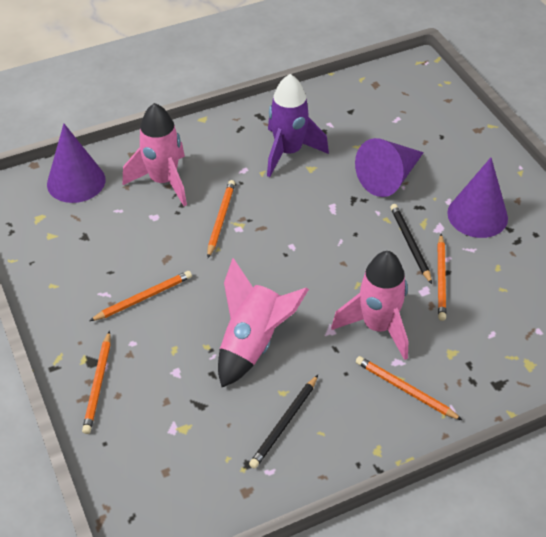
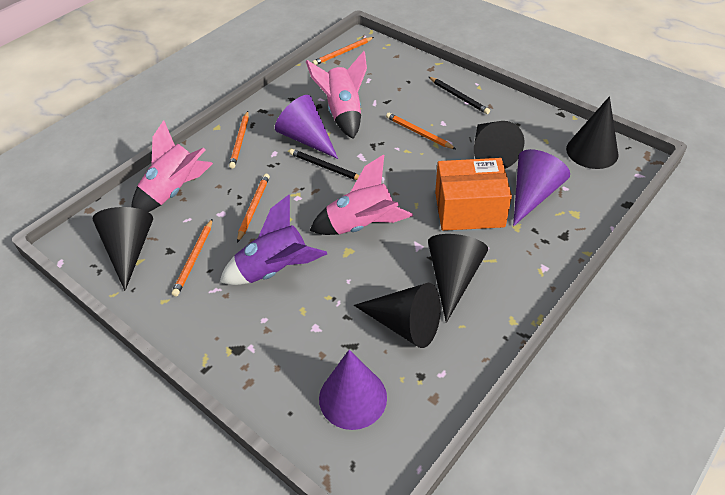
black cone: none = 0 -> [92,207,153,291] [354,283,441,348] [428,234,488,323] [474,121,524,169] [566,96,619,169] = 5
orange box: none = 0 -> [435,158,512,231] = 1

